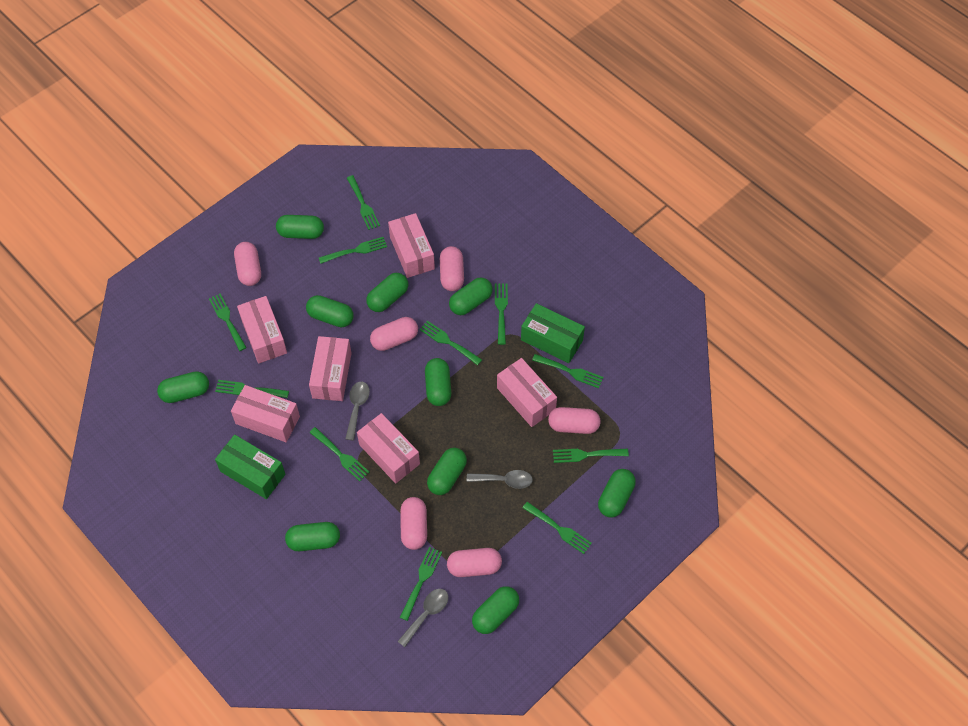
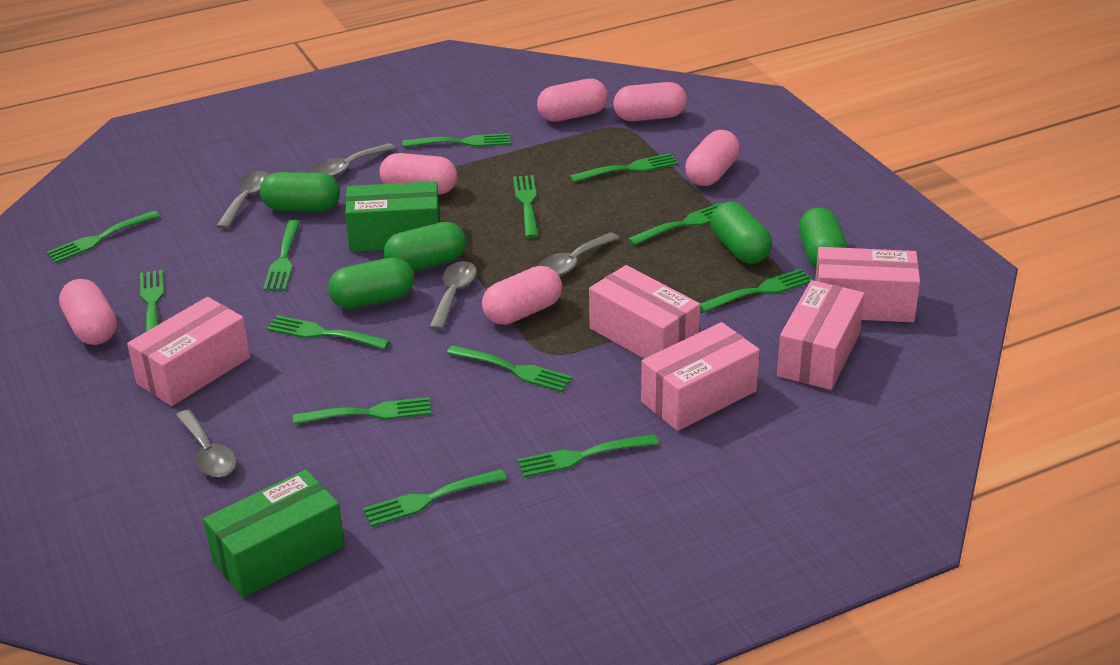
green capsule: [157,371,209,403] [276,215,324,239] [285,522,340,551] [306,295,354,327] [366,273,408,312] [425,358,451,406] [427,448,467,495] [449,278,493,315] [472,586,519,634] [598,469,636,518] = 10 -> [260,172,340,212] [328,257,414,309] [383,222,466,272] [710,202,772,264] [799,207,848,269] = 5
green fork: [209,294,247,351] [215,380,289,398] [309,427,369,481] [319,237,387,264] [347,175,380,230] [399,547,442,621] [419,320,482,365] [495,284,508,345] [523,502,592,554] [532,354,603,388] [553,449,629,463] = 11 -> [46,211,160,263] [140,270,164,332] [263,220,301,291] [266,315,390,349] [293,397,431,424] [363,469,507,527] [402,133,511,147] [447,345,573,392] [513,175,538,238] [517,434,658,477] [570,153,679,182] [628,203,722,245] [700,269,813,312] = 13
grey spoon: [345,382,370,441] [397,589,449,647] [467,470,533,489] = 3 -> [176,409,237,477] [216,171,270,229] [311,143,396,177] [429,261,477,330] [538,232,619,276] = 5
pink box: [231,385,300,442] [237,296,287,364] [309,336,352,401] [357,413,420,483] [388,213,435,278] [497,358,557,427] = 6 -> [127,297,250,406] [589,265,700,359] [641,322,760,431] [777,280,865,390] [815,247,920,322] = 5

